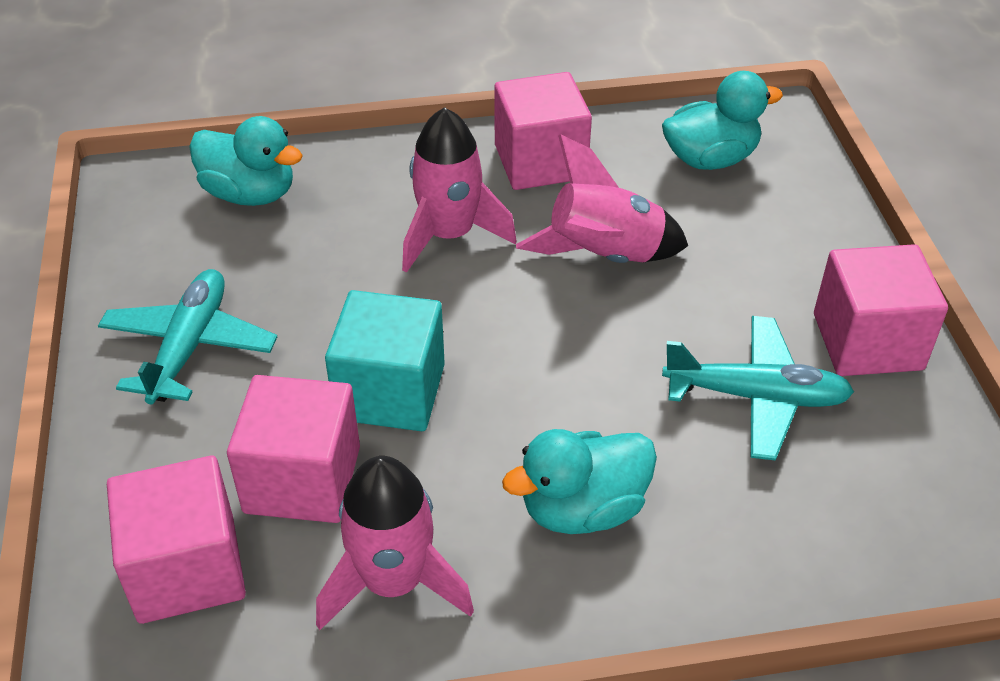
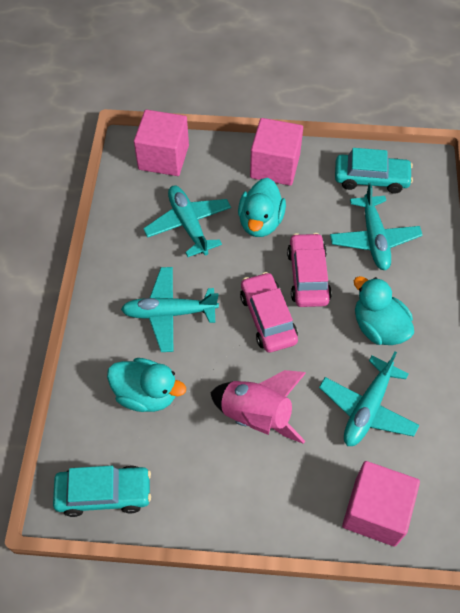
pink car: none = 0 -> [240,272,298,353] [287,233,332,307] = 2
pink cube: [107,456,246,624] [227,375,360,523] [494,72,592,190] [814,244,948,376] = 4 -> [134,110,189,176] [250,118,303,186] [342,461,420,547] = 3
pink rocket: [316,456,474,630] [402,107,517,273] [516,134,688,263] = 3 -> [210,370,306,444] = 1
turquoise car: none = 0 -> [53,466,151,517] [335,148,413,194] = 2
turquoise cube: [325,290,445,431] = 1 -> none = 0
turquoise plane: [98,269,277,404] [662,316,854,461] = 2 -> [121,267,219,352] [143,185,231,257] [319,351,419,446] [330,183,422,270] = 4

